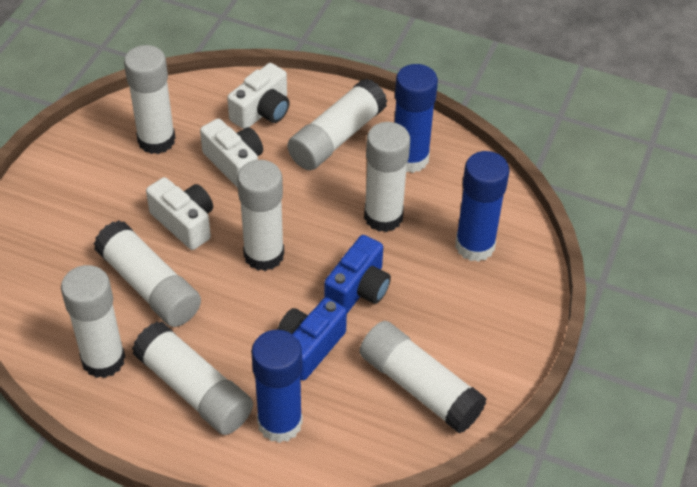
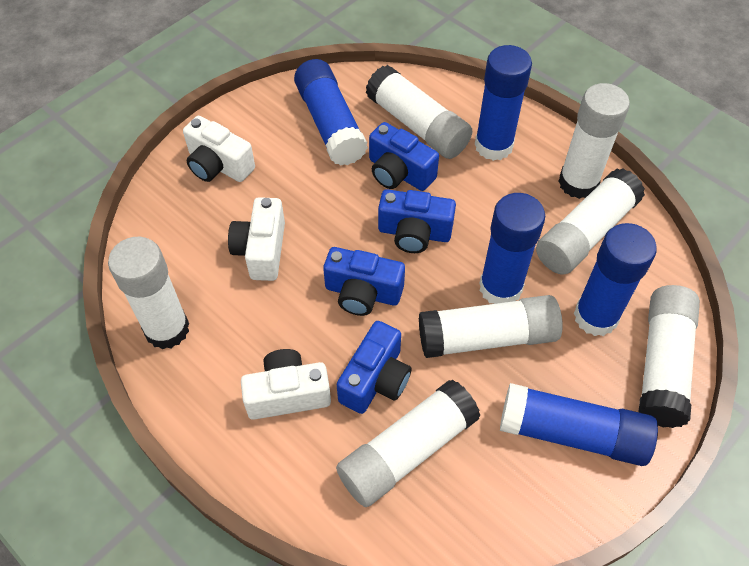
blue camera: [277,298,347,381] [324,235,391,313] = 2 -> [323,247,405,316] [337,321,412,414] [369,122,439,191] [378,189,456,253] = 4
blue glue stick: [251,330,303,443] [395,64,438,173] [455,151,509,262] = 3 -> [294,59,368,166] [475,45,532,161] [479,193,545,304] [500,383,658,466] [574,223,657,336] = 5
white glue stick: [61,265,125,378] [94,220,201,327] [124,45,175,154] [132,321,253,435] [237,160,284,271] [287,79,387,170] [360,321,487,434] [364,122,410,232] = 8 -> [108,237,189,349] [336,379,481,507] [366,65,473,159] [419,295,563,358] [536,169,645,275] [558,83,630,199] [638,285,700,428] = 7

